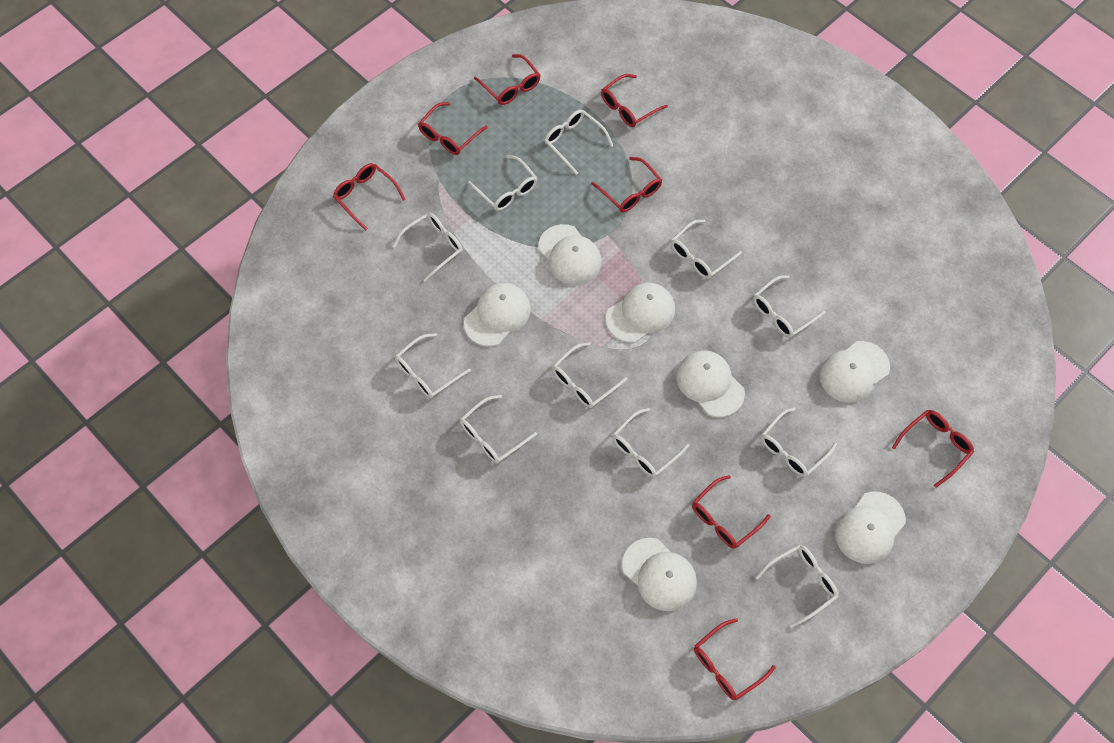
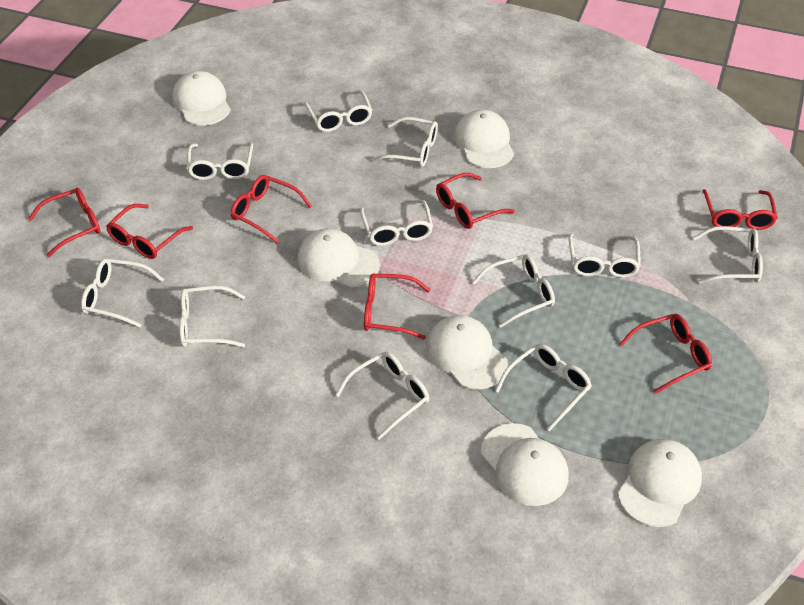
red glasses: [333,163,406,231] [418,102,488,155] [474,54,540,105] [591,157,662,212] [601,74,668,127] [692,475,770,549] [694,618,776,700] [892,410,974,488] = 8 -> [28,188,101,257] [106,204,193,259] [231,175,312,243] [364,274,431,339] [436,173,515,229] [620,314,712,394] [702,189,777,230] = 7
white cap: [464,283,531,346] [538,224,602,285] [606,283,675,343] [622,538,697,611] [676,351,745,417] [820,341,890,403] [835,492,906,564] = 7 -> [172,71,231,125] [297,228,380,287] [426,315,508,389] [454,110,514,168] [481,423,569,506] [618,439,702,527] = 6

